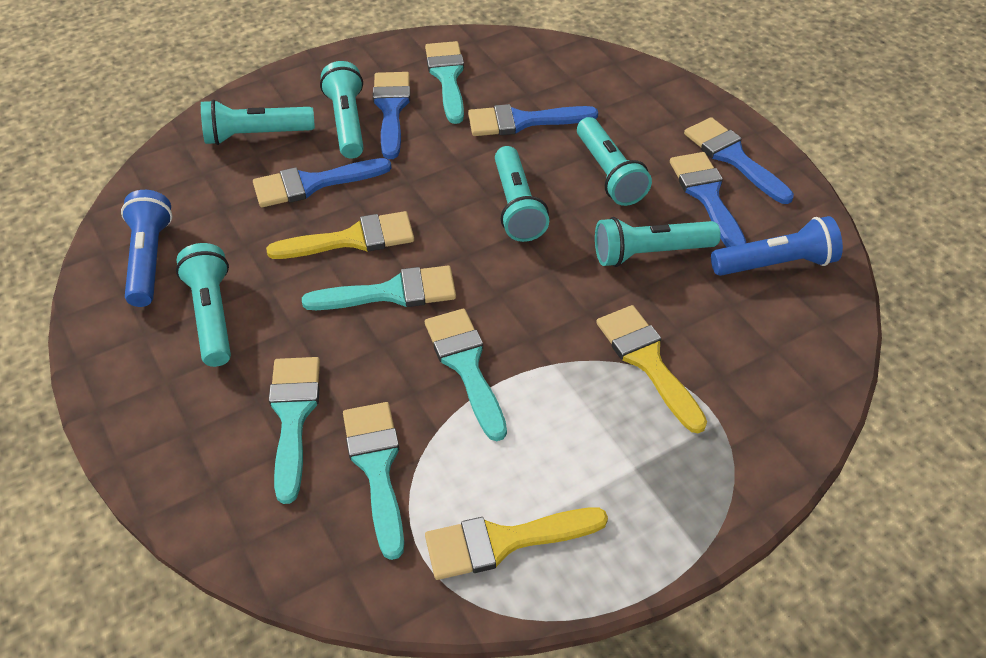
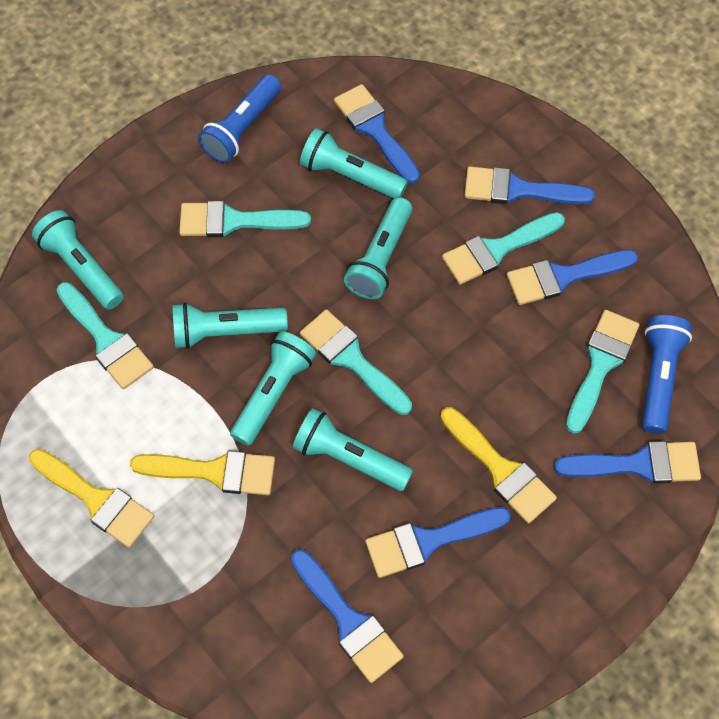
blue brush: [253,158,392,207] [373,72,410,159] [468,104,598,136] [670,152,746,247] [684,117,794,204] = 5 -> [291,550,404,683] [334,84,420,184] [365,507,511,578] [464,166,595,204] [506,250,638,305] [554,441,701,484] = 6

